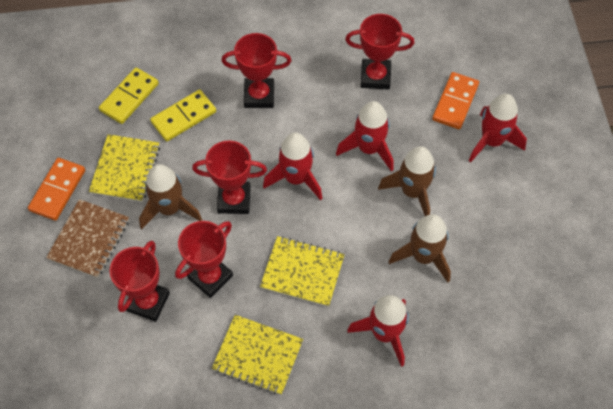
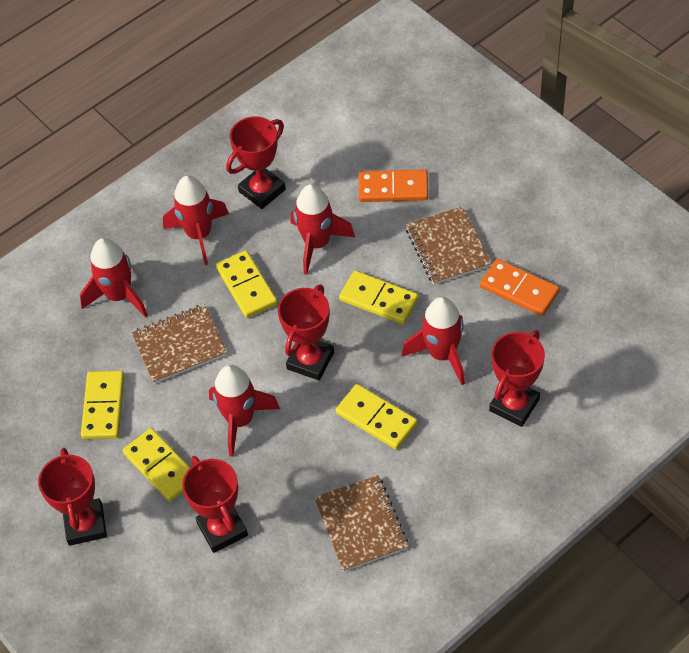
brown notebook: [46,199,129,278] = 1 -> [131,304,227,384] [314,475,408,572] [406,206,492,285] = 3
brown rocket: [139,164,202,229] [378,146,436,216] [388,214,451,283] = 3 -> none = 0
red rocket: [263,132,322,200] [336,101,394,172] [347,295,409,367] [469,94,527,162] = 4 -> [80,238,148,318] [163,175,229,265] [209,365,280,457] [291,184,355,275] [402,297,465,385] = 5
yellow domino: [99,67,159,124] [150,89,216,141] = 2 -> [81,371,125,439] [123,428,190,502] [216,250,277,318] [336,384,418,450] [339,270,419,324] = 5
yellow notebook: [89,134,160,202] [212,315,303,395] [260,236,345,307] = 3 -> none = 0

